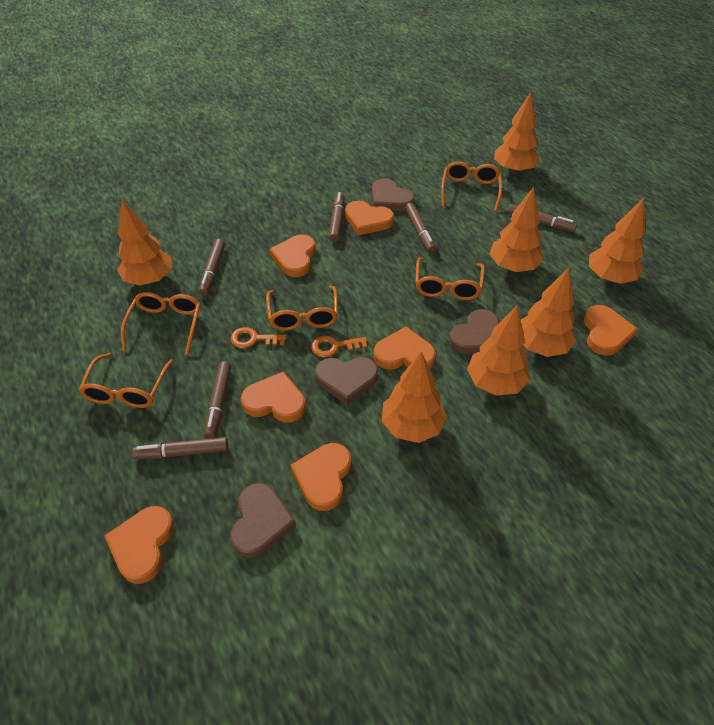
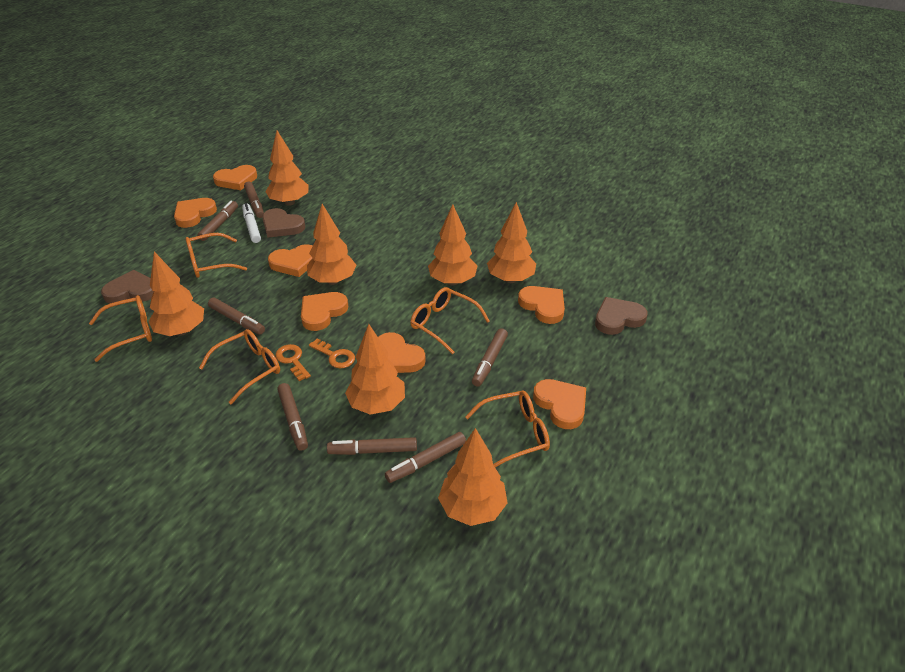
brown heart: [230,483,296,558] [315,357,378,405] [372,178,415,211] [449,309,499,354] = 4 -> [101,270,154,304] [262,208,305,238] [595,297,648,335] = 3
brown marker: [131,437,228,459] [199,239,225,296] [204,361,231,439] [329,192,344,242] [405,203,436,253] [508,204,577,232] = 6 -> [197,201,238,241] [208,298,265,335] [244,182,264,218] [277,383,308,451] [327,437,417,455] [385,432,466,483] [472,328,508,387] = 7
white marker: none = 0 -> [242,203,261,243] = 1

